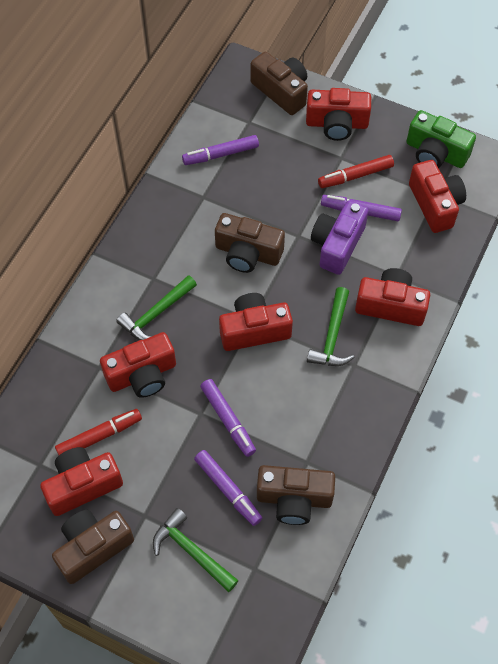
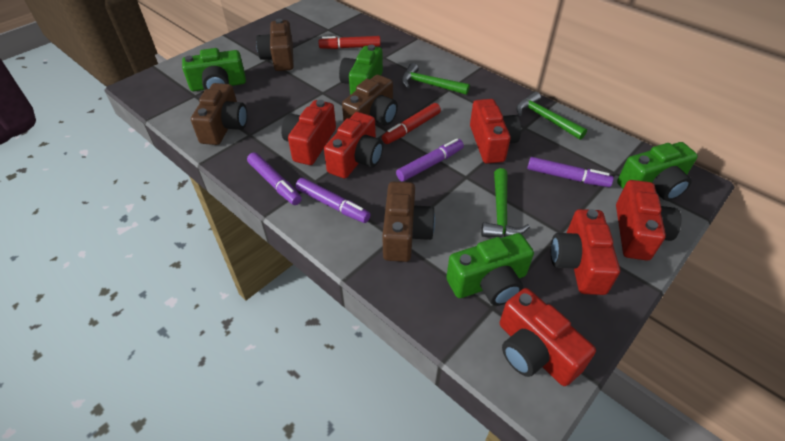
green camera: [406,110,476,168] = 1 -> [182,48,246,91] [339,45,383,95] [446,233,534,306] [617,142,698,201] = 4
purple camera: [311,200,368,275] = 1 -> none = 0

